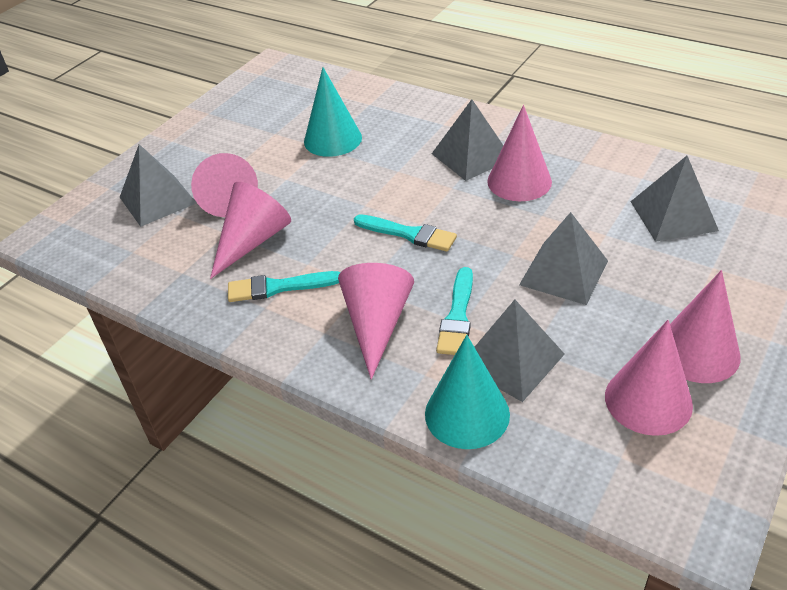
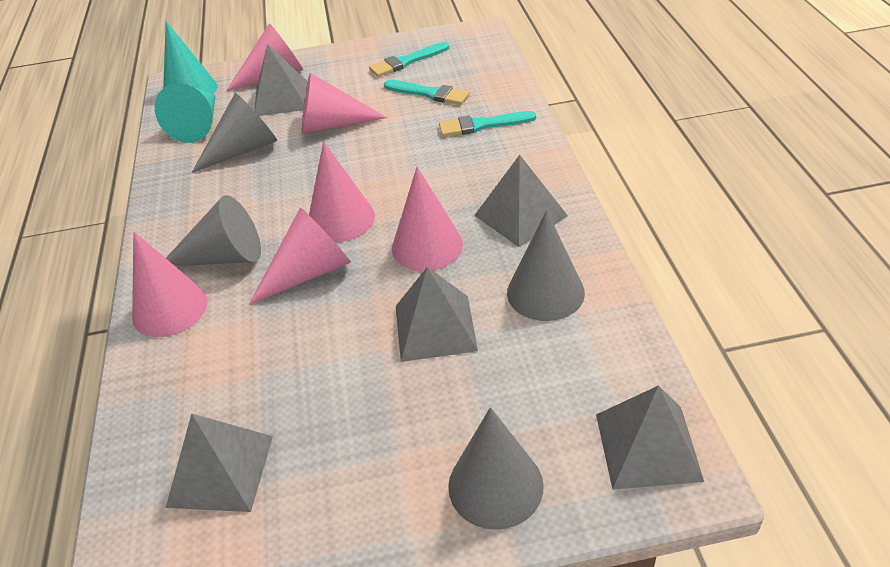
grey cone: none = 0 -> [166,195,261,266] [192,93,277,173] [448,407,544,530] [507,210,585,321] = 4

